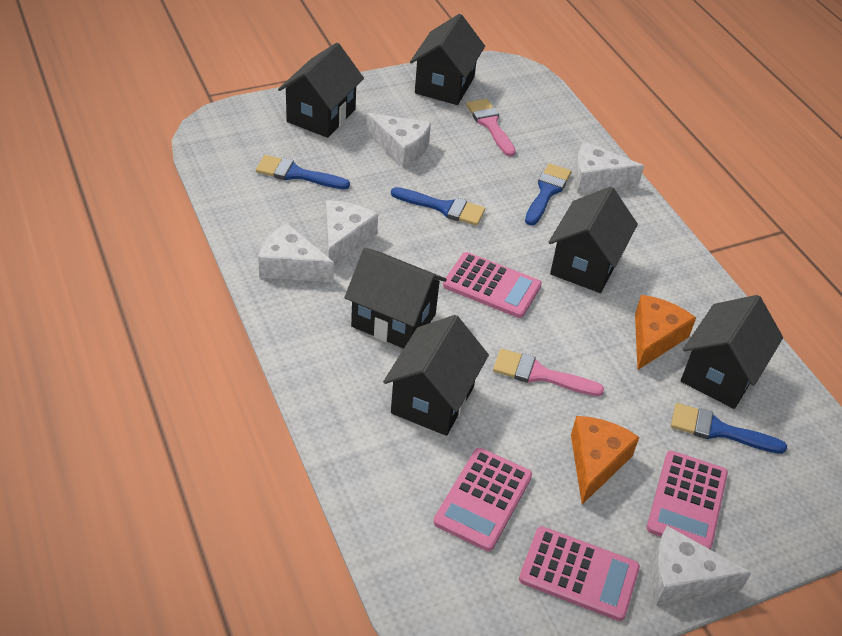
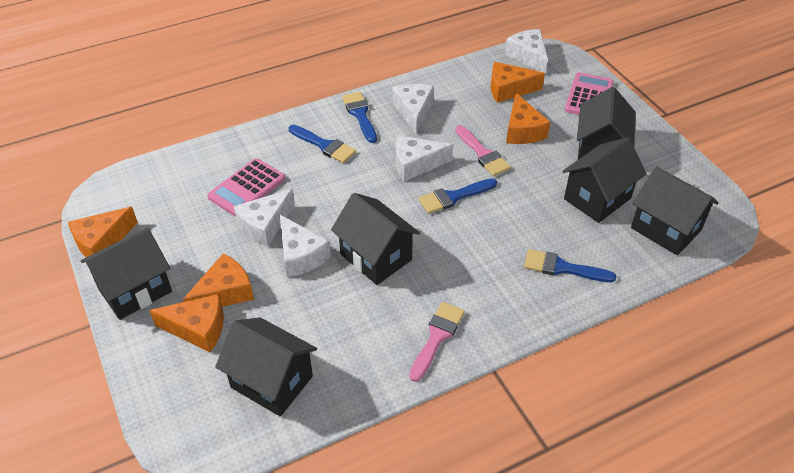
orange cheese: [571,416,639,505] [635,295,696,370] = 2 -> [68,207,138,257] [149,294,224,352] [183,253,254,307] [491,62,545,103] [506,93,550,144] = 5
pink calculator: [433,448,532,551] [443,252,542,318] [519,526,640,621] [647,451,728,549] = 4 -> [207,158,285,217] [565,72,614,115] = 2

